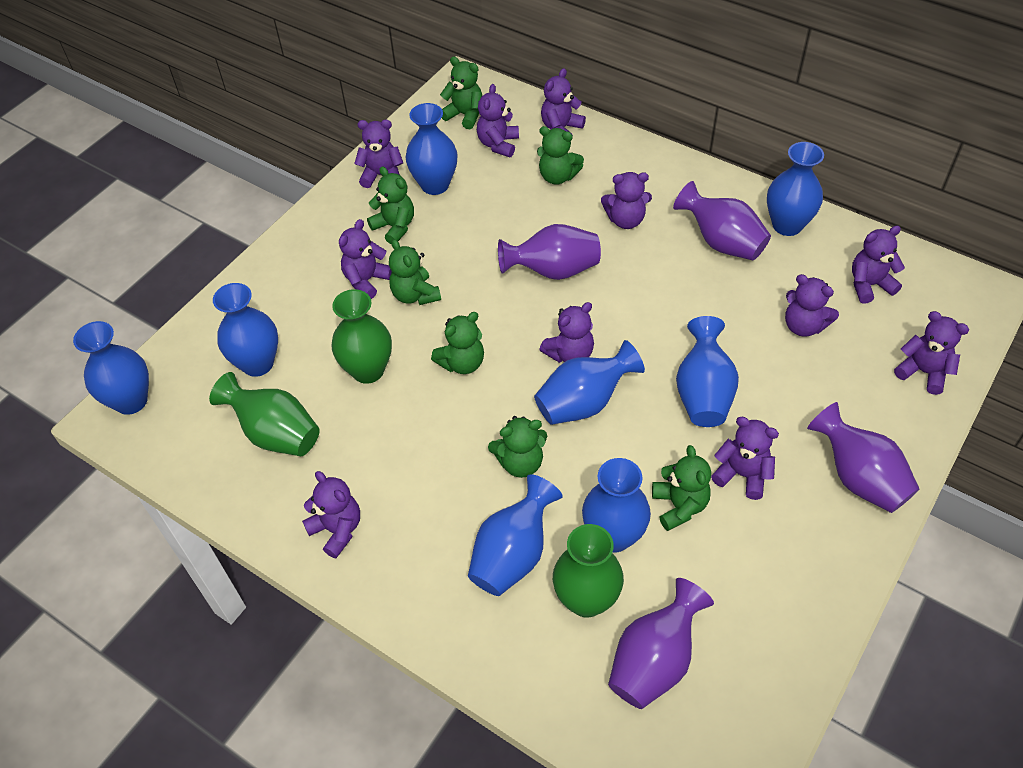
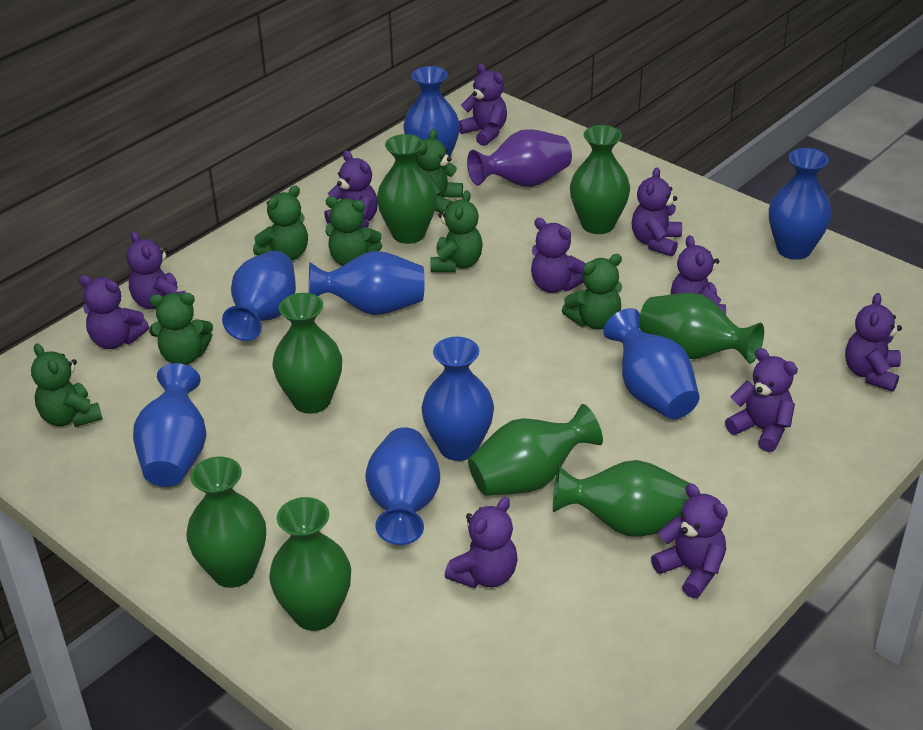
green vase: [209,372,320,456] [331,289,392,384] [553,524,624,618] = 3 -> [186,457,266,588] [269,497,351,631] [273,293,342,414] [377,134,437,244] [468,404,603,496] [553,460,691,536] [570,125,630,234] [639,293,764,364] = 8
purple vase: [498,224,601,280] [608,578,714,709] [673,181,771,261] [807,402,919,513] = 4 -> [467,129,572,187] = 1

